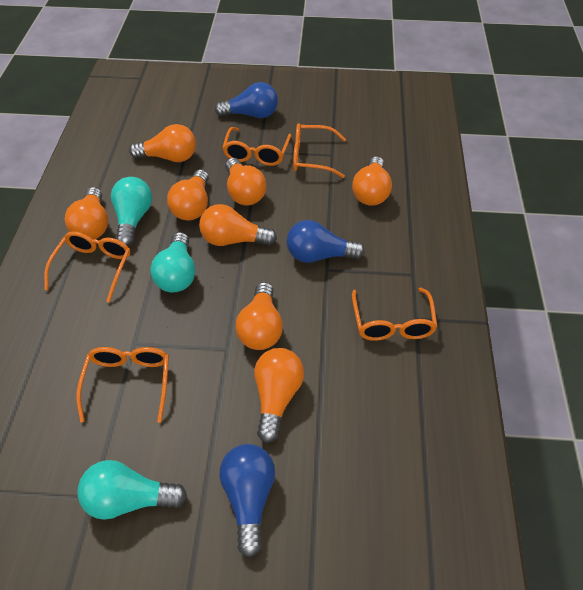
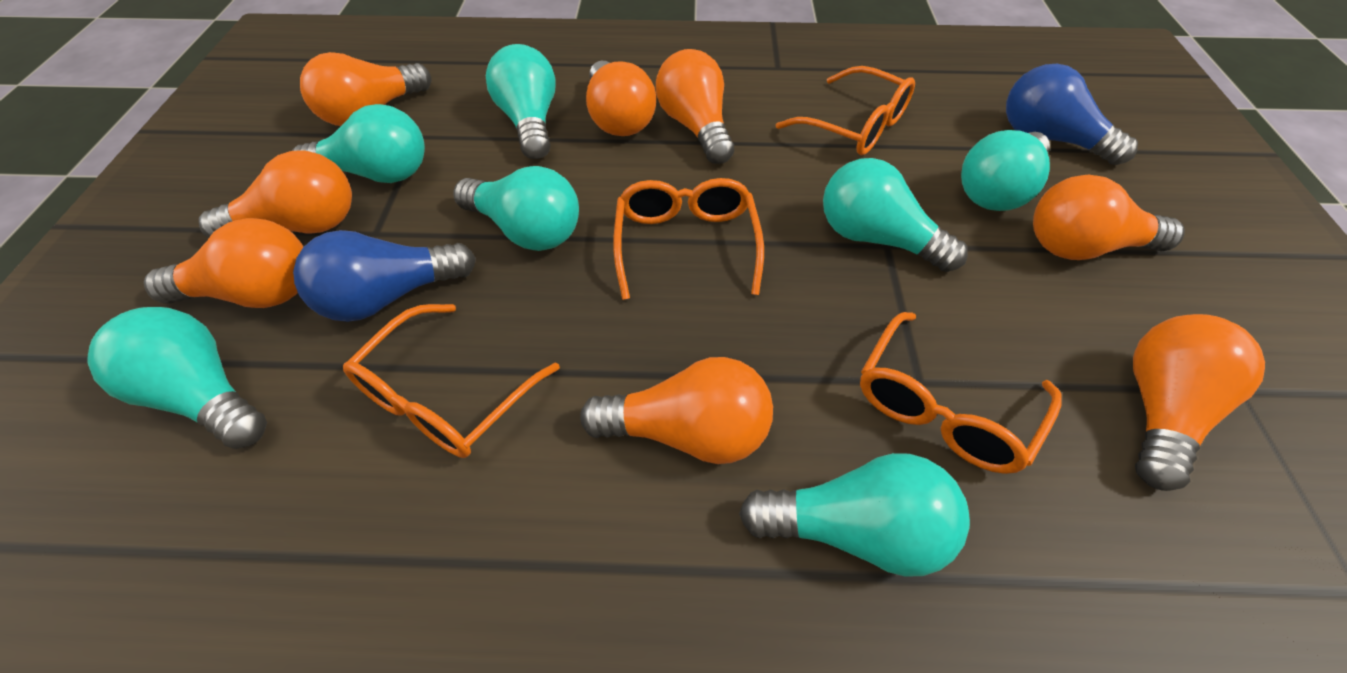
blue light bulb: [215,82,278,118] [219,444,275,557] [287,220,365,263] = 3 -> [293,230,476,322] [1006,64,1138,165] = 2
orange glasses: [44,231,130,303] [76,347,169,423] [222,127,292,166] [293,123,346,178] [352,288,438,341] = 5 -> [343,304,560,458] [613,178,764,300] [776,66,915,155] [860,312,1062,474] = 4
turquoise light bulb: [77,460,187,520] [111,177,152,246] [150,232,195,293] = 3 -> [87,307,267,449] [292,104,425,183] [454,166,579,251] [486,44,556,159] [739,453,970,577] [823,158,968,272] [961,130,1050,211] = 7

